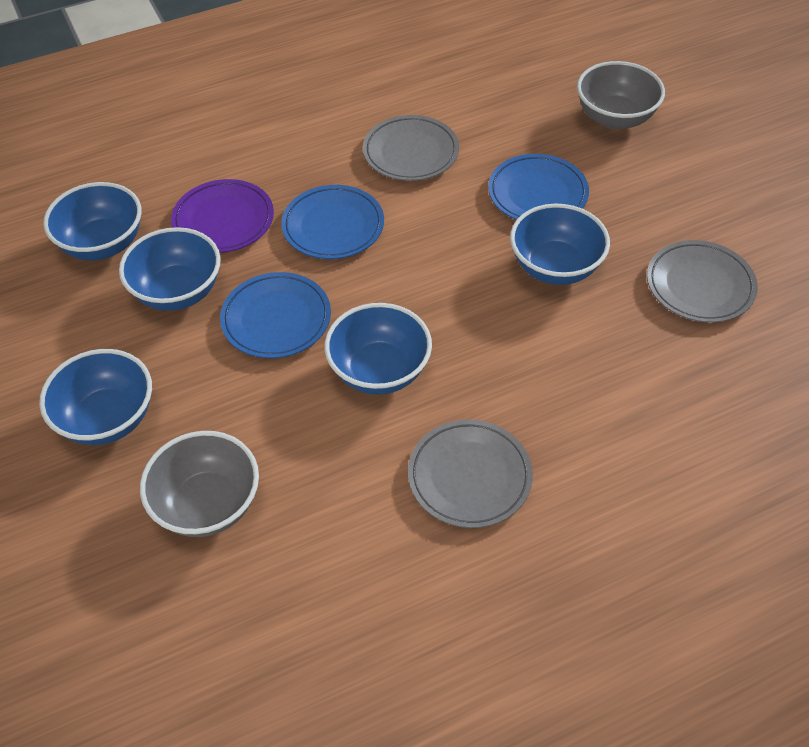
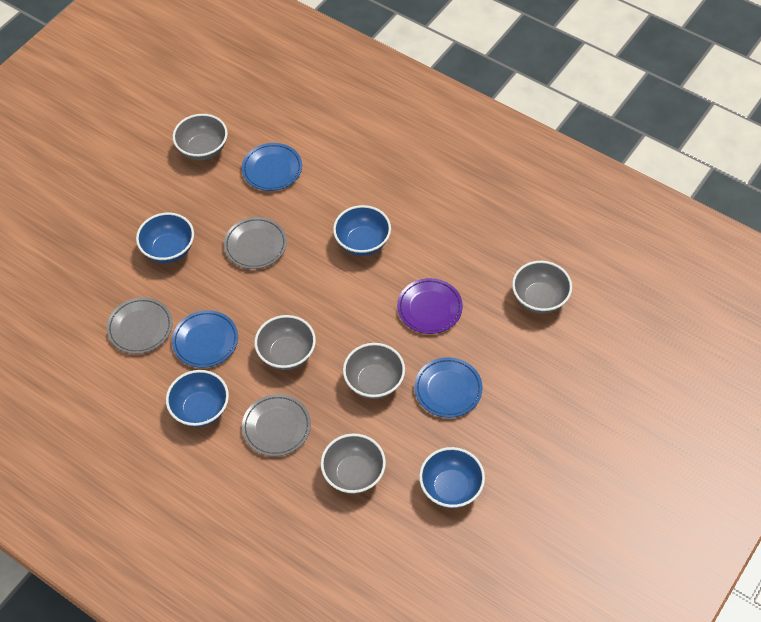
blue bowl: [39,349,152,445] [43,182,142,260] [119,227,221,311] [324,303,432,395] [510,204,610,285] = 5 -> [136,212,194,263] [166,370,229,427] [333,205,391,256] [419,447,485,508] = 4
grey bowl: [140,431,259,537] [577,61,665,129] = 2 -> [173,114,228,161] [254,315,316,370] [321,433,386,494] [343,343,405,399] [512,261,572,314] = 5

